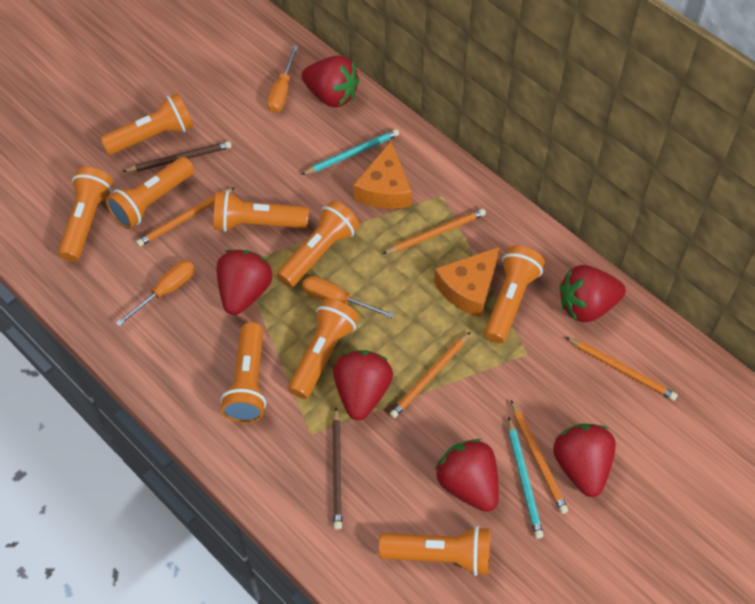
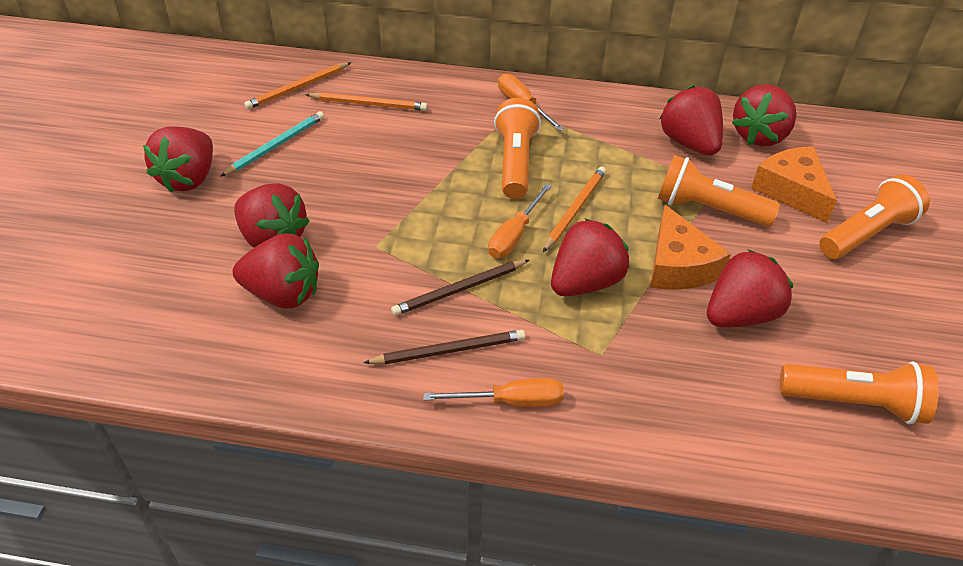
orange flashlight: [58,167,114,262] [100,93,193,155] [106,157,194,229] [214,190,309,232] [221,322,266,423] [277,200,359,287] [288,298,359,399] [379,526,490,576] [484,246,545,343] = 9 -> [494,98,541,199] [658,155,780,227] [779,362,938,424] [819,174,930,259] = 4
orange pencil: [136,187,235,247] [382,209,486,254] [389,332,470,418] [511,400,568,514] [565,337,678,401] = 5 -> [244,62,351,109] [305,92,428,111] [543,166,606,252] = 3
red strawberry: [216,249,272,315] [302,56,359,107] [333,350,393,420] [435,439,499,512] [553,424,616,497] [560,265,626,323] = 6 -> [143,126,213,193] [233,233,319,308] [234,183,310,248] [551,218,630,296] [660,85,723,155] [707,250,793,328] [732,84,796,146] = 7
turquoise pencil: [301,129,399,175] [508,418,543,539] = 2 -> [220,111,324,177] = 1

